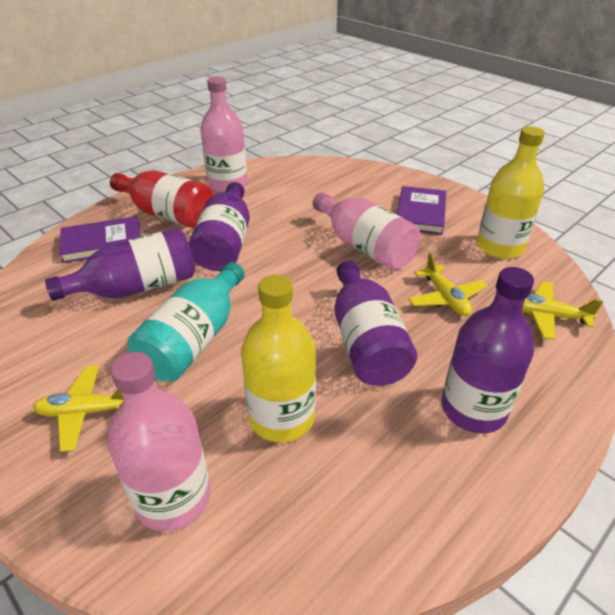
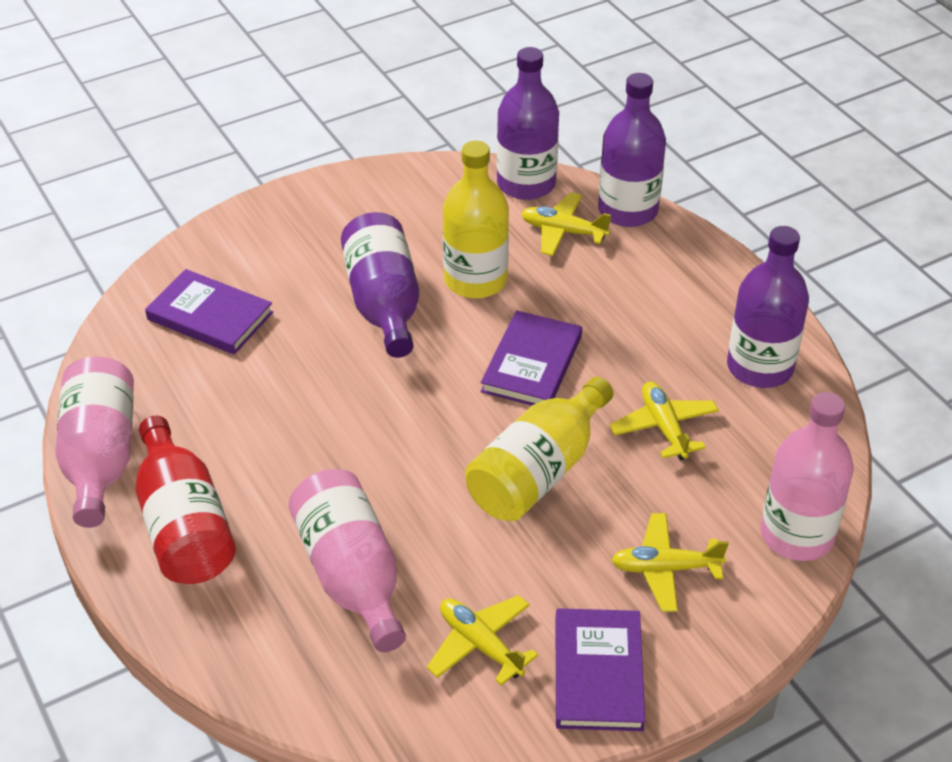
purple book: [59,216,141,263] [397,186,446,235] = 2 -> [145,269,273,355] [481,310,582,405] [556,608,645,731] = 3
turquoise bottle: [127,262,244,381] = 1 -> none = 0
yellow plane: [33,365,123,452] [408,252,487,316] [522,281,603,340] = 3 -> [427,595,538,685] [521,192,611,256] [610,381,719,460] [612,513,729,612] = 4

